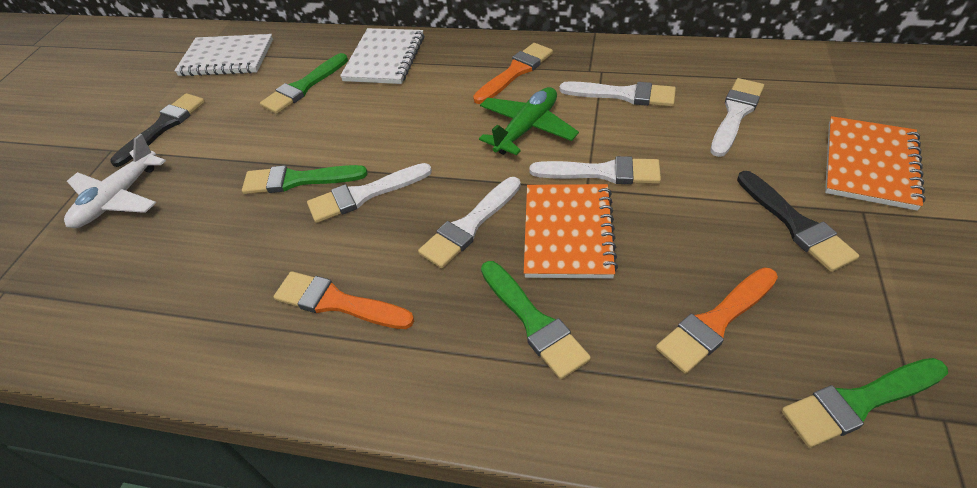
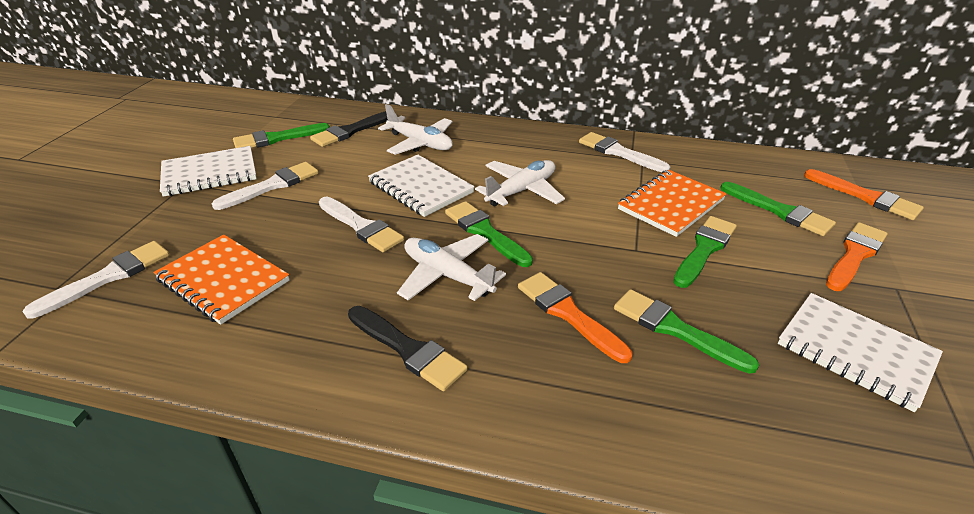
green brush: [242,165,367,194] [260,53,348,114] [481,261,591,380] [781,358,948,448] = 4 -> [233,123,330,148] [445,201,533,267] [614,289,759,374] [673,216,737,288] [720,182,836,236] = 5
green plane: [479,87,579,155] = 1 -> none = 0
white brush: [307,163,432,223] [418,177,521,268] [529,156,661,184] [559,81,676,107] [710,78,764,157] = 5 -> [22,241,170,318] [212,162,319,210] [319,197,404,252] [579,132,670,172] = 4
white notebook: [174,34,273,76] [340,28,424,84] = 2 -> [160,146,257,197] [368,155,475,217] [778,293,943,412] = 3
white plane: [64,134,166,228] = 1 -> [378,104,453,155] [397,234,506,301] [475,160,565,207] = 3

